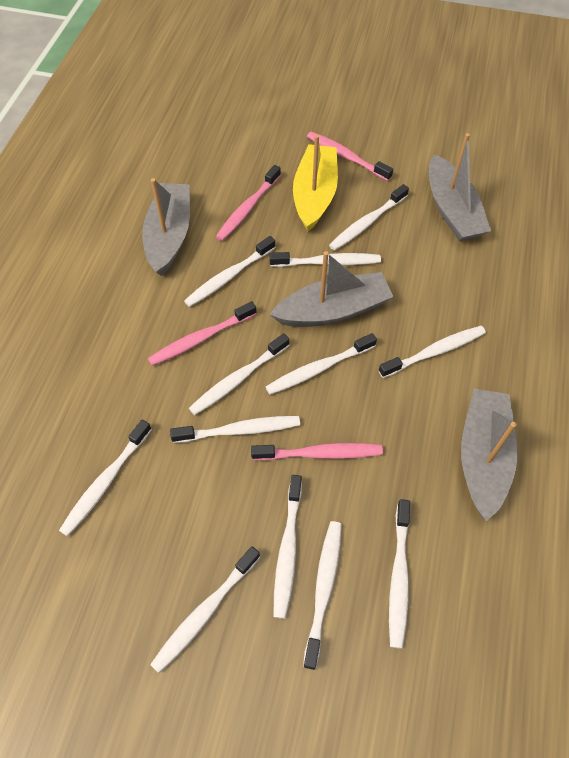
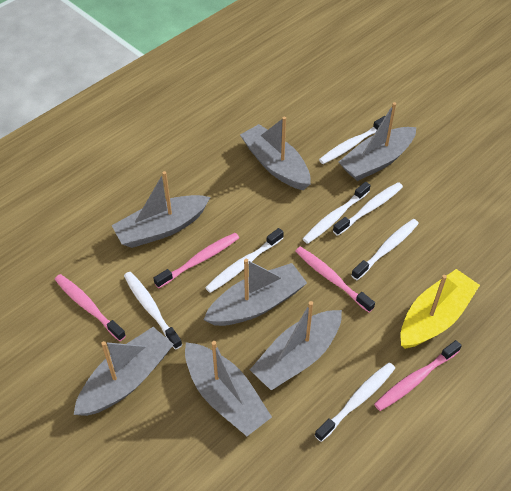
grey boat: [142,178,190,276] [269,251,393,327] [429,133,491,241] [461,389,518,521] = 4 -> [74,327,174,416] [111,171,210,248] [185,341,272,436] [203,259,307,326] [240,117,311,190] [250,301,342,390] [339,102,416,181] = 7
white toothbrush: [59,420,152,537] [150,546,260,673] [170,416,300,443] [184,236,276,307] [189,333,290,415] [266,333,377,395] [270,252,381,267] [273,475,302,619] [303,521,342,670] [329,184,409,251] [378,326,486,378] [389,499,410,649] = 12 -> [124,272,182,350] [205,228,284,293] [303,182,370,244] [315,362,395,442] [319,116,385,164] [333,182,403,236] [351,219,419,280] = 7

